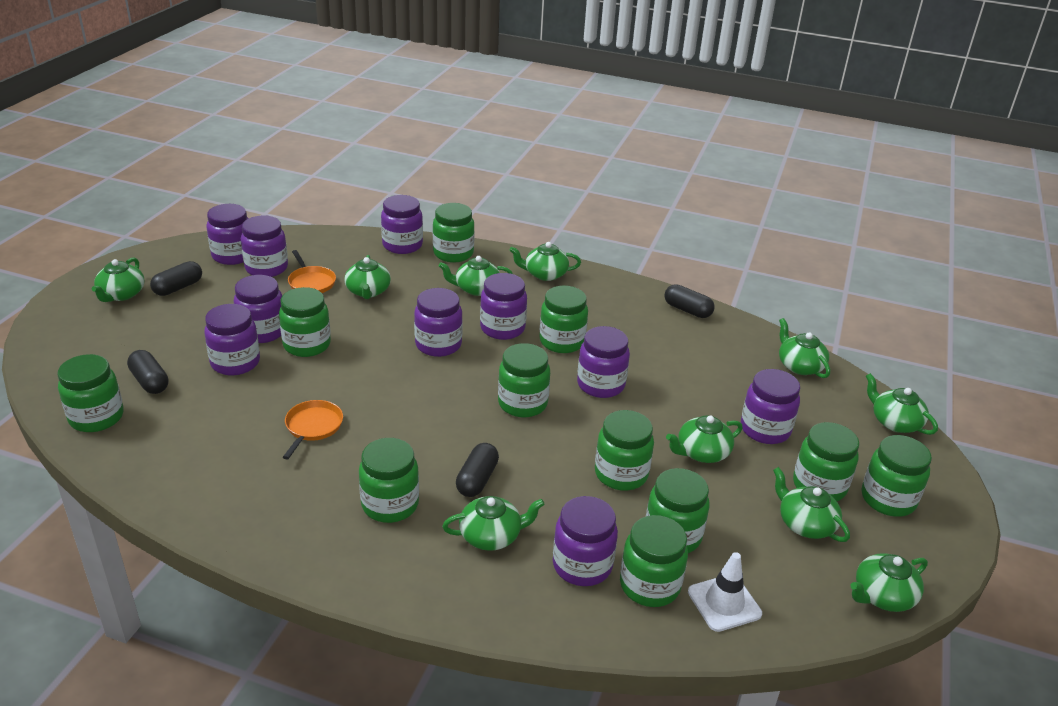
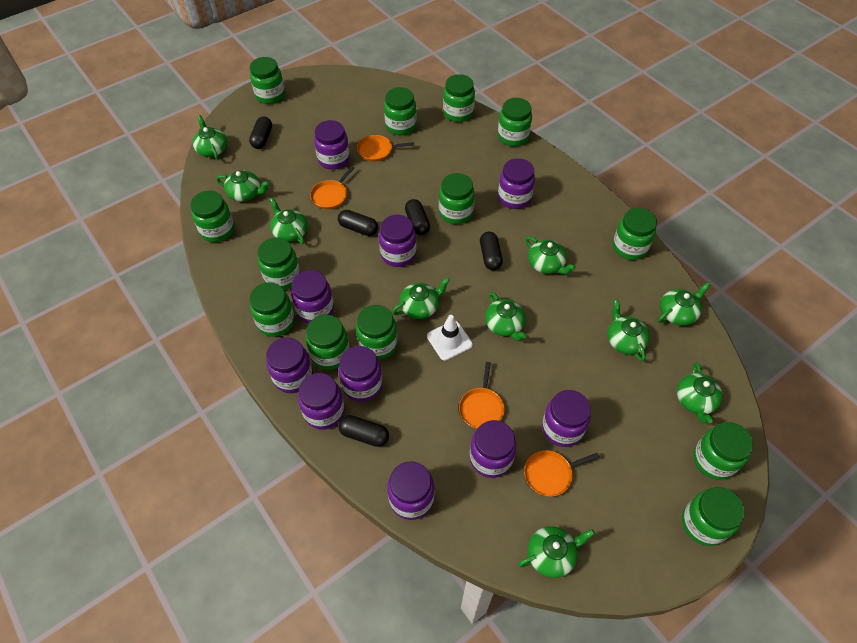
black capsule: [127,350,169,394] [150,261,202,296] [456,443,499,497] [664,284,715,318] = 4 -> [249,116,272,149] [338,210,378,236] [338,415,389,447] [405,199,430,235] [480,232,503,270] = 5
green jar: [58,354,124,432] [279,287,331,357] [359,438,419,523] [433,203,475,263] [498,343,550,418] [539,286,588,353] [595,410,654,491] [620,515,688,607] [646,468,710,553] [793,422,859,501] [862,435,932,517] = 11 -> [190,191,234,242] [250,57,285,104] [250,282,295,337] [258,237,300,290] [306,315,349,370] [356,305,397,360] [384,87,417,135] [439,173,475,224] [443,74,475,122] [498,98,532,146] [613,208,657,260] [682,487,745,546] [693,422,753,480] = 13
orange pan: [283,400,343,459] [288,250,336,293] = 2 -> [310,166,355,209] [357,135,414,162] [459,362,504,429] [524,450,599,496] = 4

